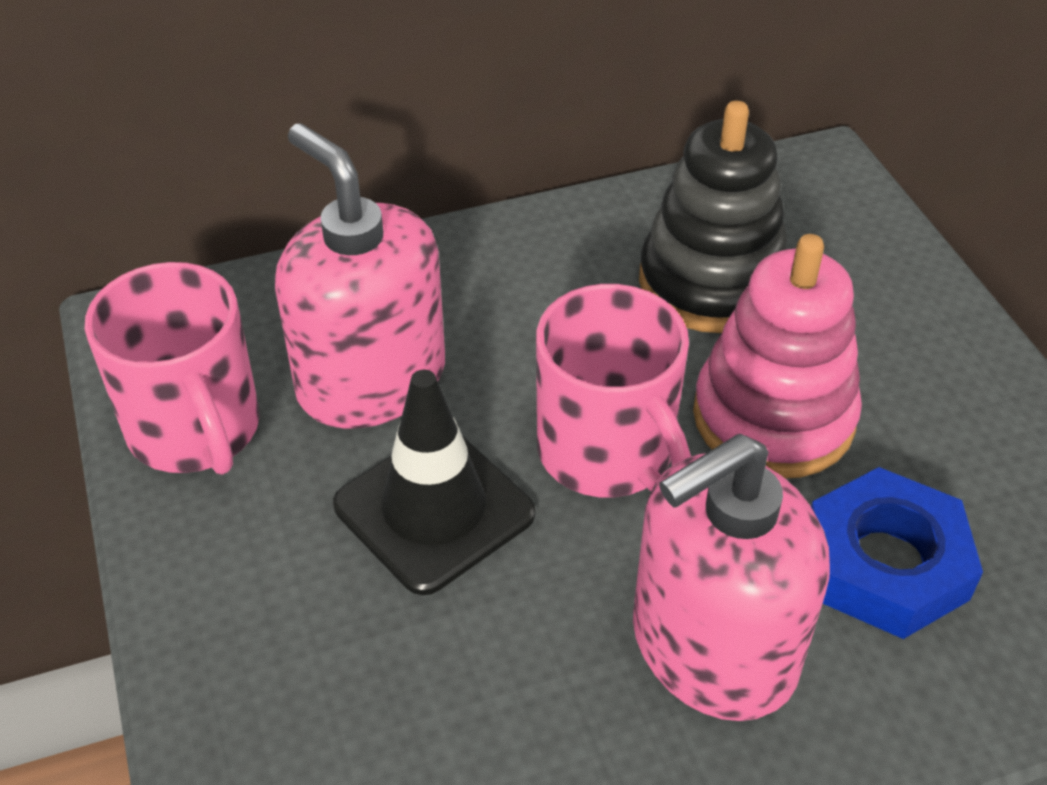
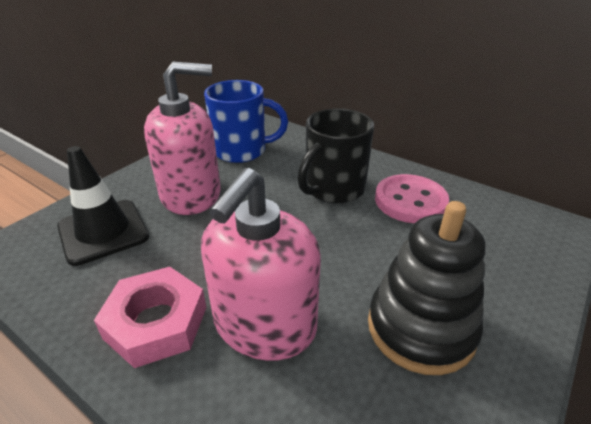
black mug: none = 0 -> [297,108,374,203] = 1
blue mug: none = 0 -> [204,80,288,163] = 1
blue nut: [811,467,983,639] = 1 -> none = 0
pink button: none = 0 -> [375,174,449,223] = 1
pink mug: [85,262,260,475] [536,284,691,498] = 2 -> none = 0
pink nut: none = 0 -> [94,267,206,368] = 1
pink stacking toy: [693,234,862,478] = 1 -> none = 0

